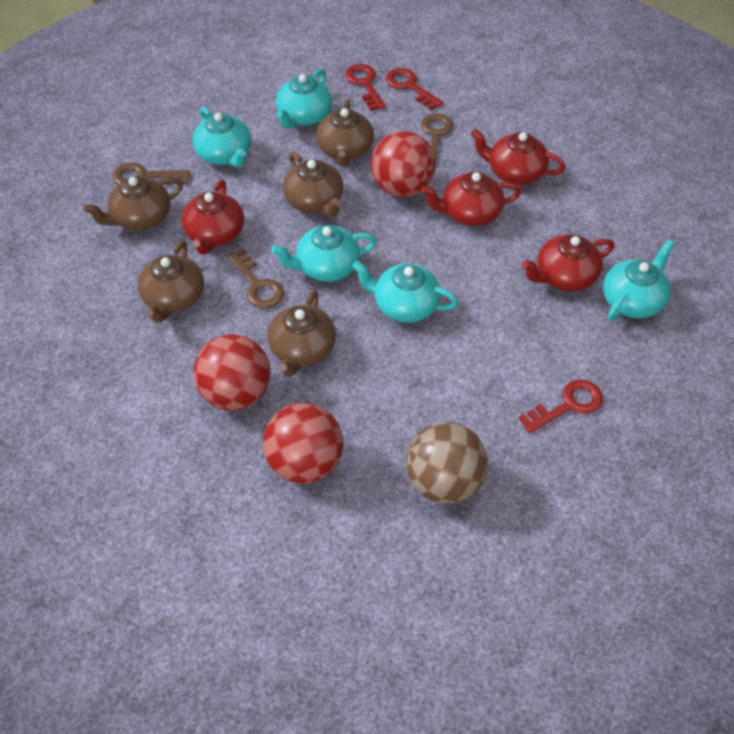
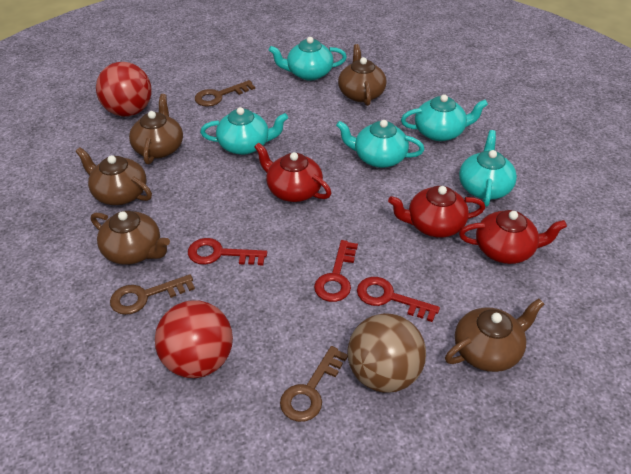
red ball: [193,334,271,411] [263,403,343,484] [371,131,436,197] = 3 -> [96,62,152,117] [155,300,233,378] = 2
red teapot: [181,179,244,255] [421,172,521,226] [470,129,566,185] [522,234,614,292] = 4 -> [254,143,331,202] [388,186,485,238] [459,210,567,264] = 3

